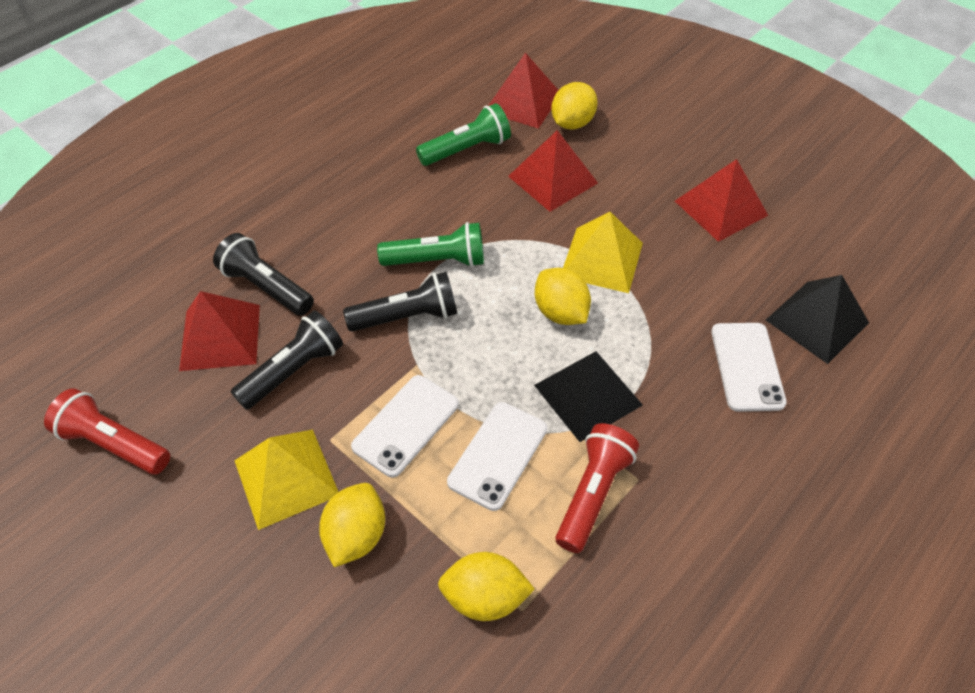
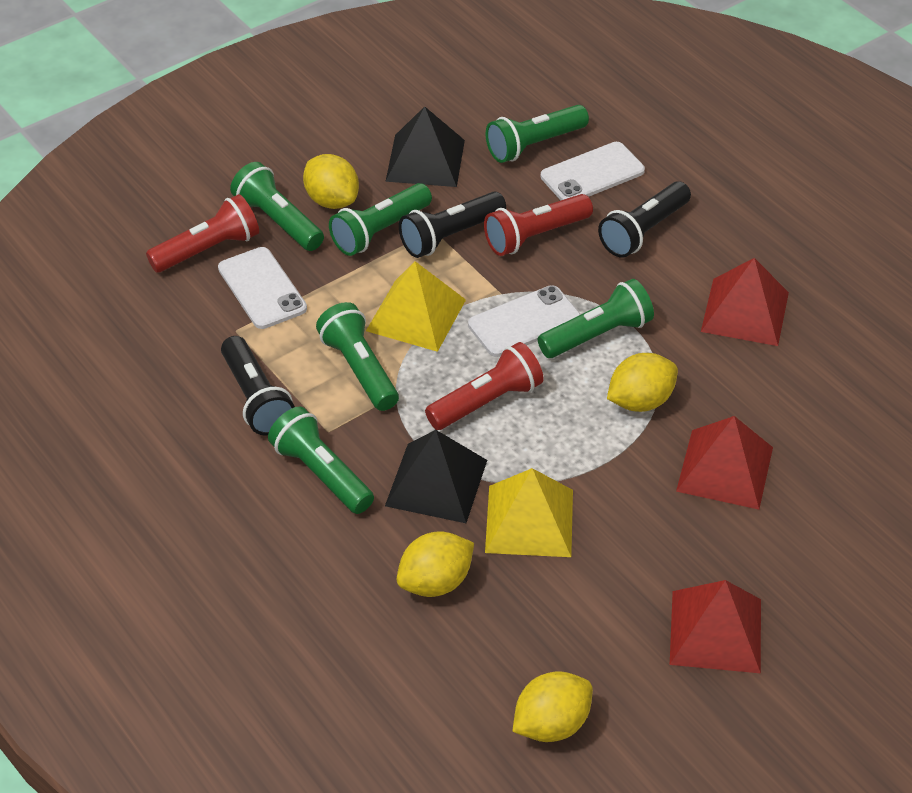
green flashlight: [377,222,484,267] [416,103,511,166] = 2 -> [230,162,324,251] [268,406,374,514] [316,302,399,411] [329,183,432,256] [486,105,589,163] [538,279,654,358] = 6
red flashlight: [44,388,170,474] [556,423,639,553] = 2 -> [146,194,259,273] [425,342,544,430] [484,194,593,256] = 3
red pyramid: [179,291,260,371] [488,53,559,129] [508,130,598,212] [675,159,768,242] = 4 -> [670,580,761,673] [676,416,773,510] [701,258,789,346] = 3

